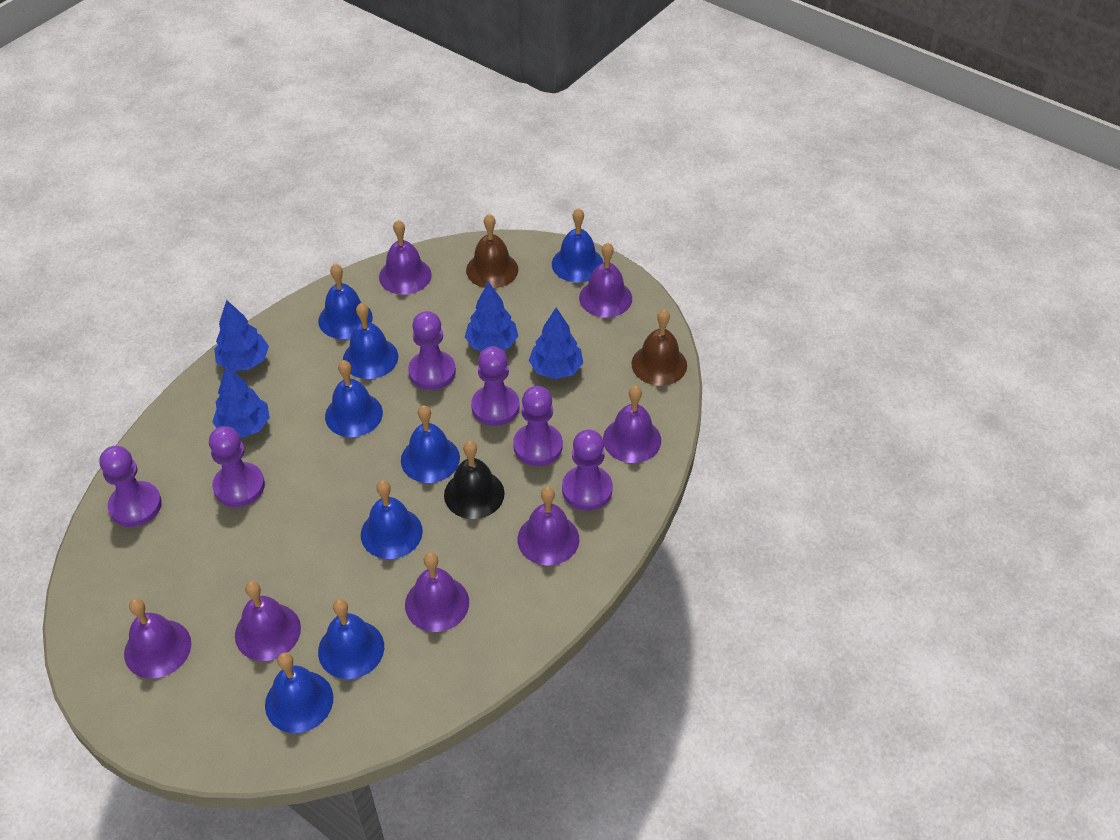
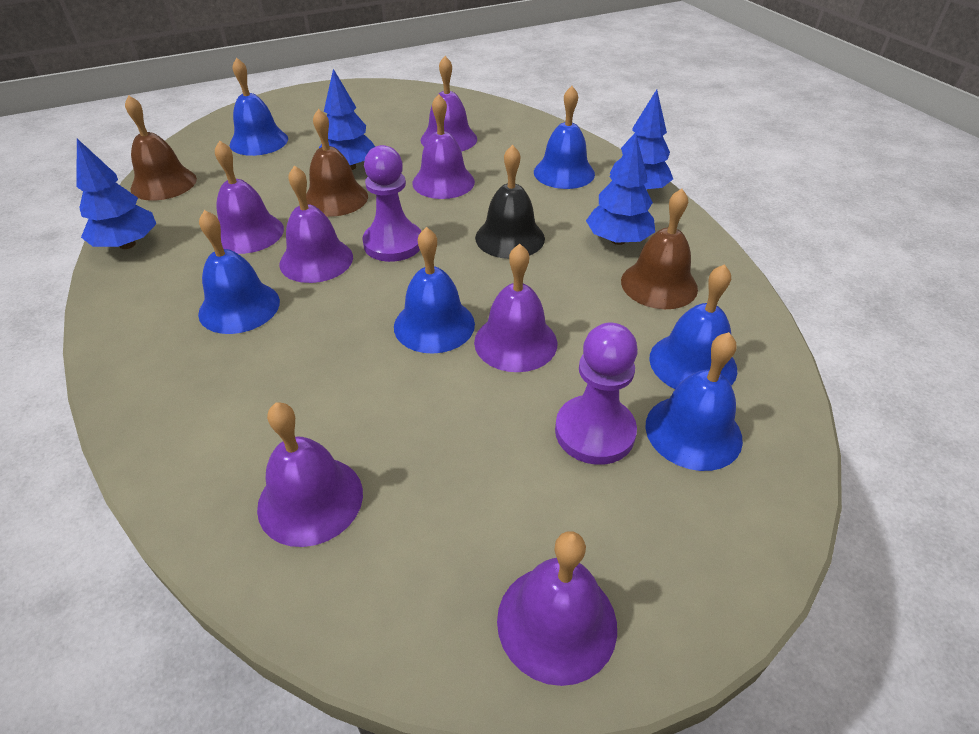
blue bell: [265,652,333,733] [318,264,373,339] [318,599,384,679] [325,360,383,437] [343,303,398,379] [361,480,423,559] [401,405,460,483] [552,208,604,283] = 8 -> [198,210,280,334] [230,58,288,156] [394,227,475,354] [534,86,595,189] [645,332,743,471] [649,264,737,389] = 6
brown bell: [466,214,518,288] [631,310,687,386] = 2 -> [125,95,197,201] [306,109,368,217] [621,189,698,309] = 3
purple pawn: [99,446,162,527] [209,426,265,507] [408,311,456,390] [471,346,520,426] [513,386,563,466] [562,429,613,510] = 6 -> [362,145,421,262] [555,323,638,465] = 2

